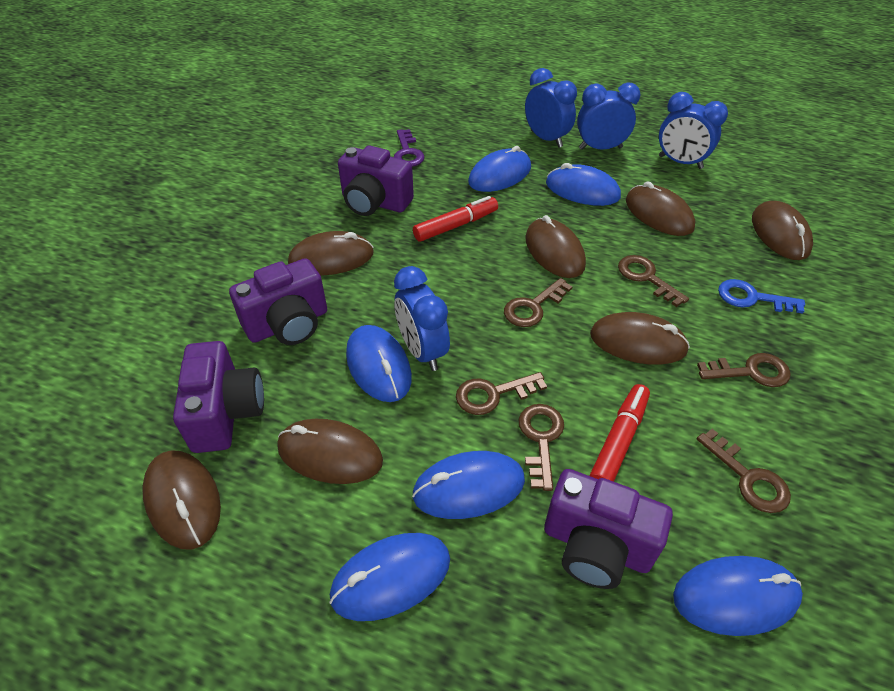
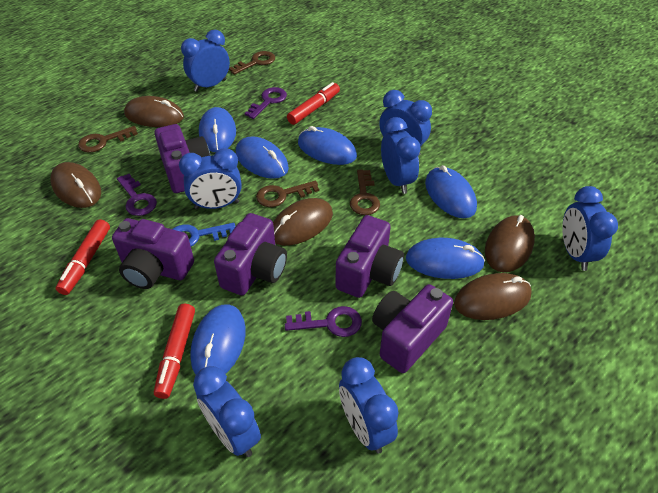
blue clock: [394,266,450,371] [525,68,577,148] [577,82,641,150] [659,92,728,169] = 4 -> [179,148,242,209] [181,30,230,92] [193,366,261,457] [339,357,399,454] [379,90,432,156] [381,117,421,194] [562,186,618,271] = 7
brown key: [456,372,547,415] [504,278,573,327] [519,404,564,491] [618,255,689,307] [697,353,791,387] [697,429,791,513] = 6 -> [78,126,138,153] [229,51,275,75] [256,181,319,207] [350,169,380,215] = 4
brown mouse: [142,451,221,550] [277,419,383,484] [288,231,374,275] [525,215,586,278] [590,312,690,365] [626,181,695,236] [752,201,813,260] = 7 -> [50,162,101,208] [124,96,184,127] [273,198,333,246] [454,273,532,320] [485,215,535,272] = 5
purple camera: [173,341,264,453] [229,258,327,345] [338,145,414,216] [544,469,673,589] = 4 -> [112,218,194,289] [154,124,211,193] [214,213,287,295] [335,215,404,298] [372,284,453,373] = 5
purple key: [394,129,424,167] = 1 -> [117,174,157,216] [244,87,287,119] [285,306,362,337] = 3
red marker: [413,196,498,242] [589,384,650,482] = 2 -> [56,219,110,295] [154,304,195,399] [287,82,340,125] = 3

